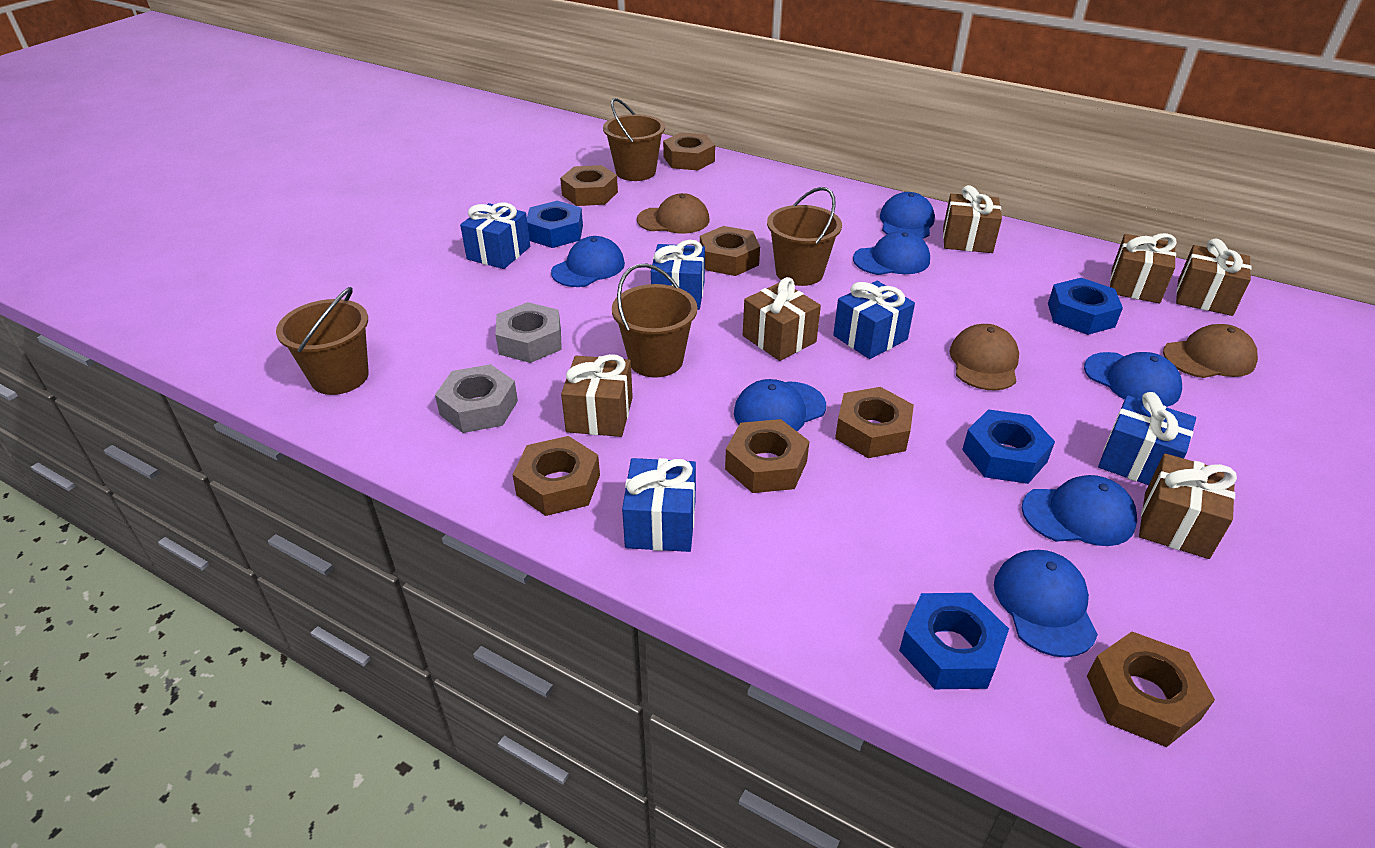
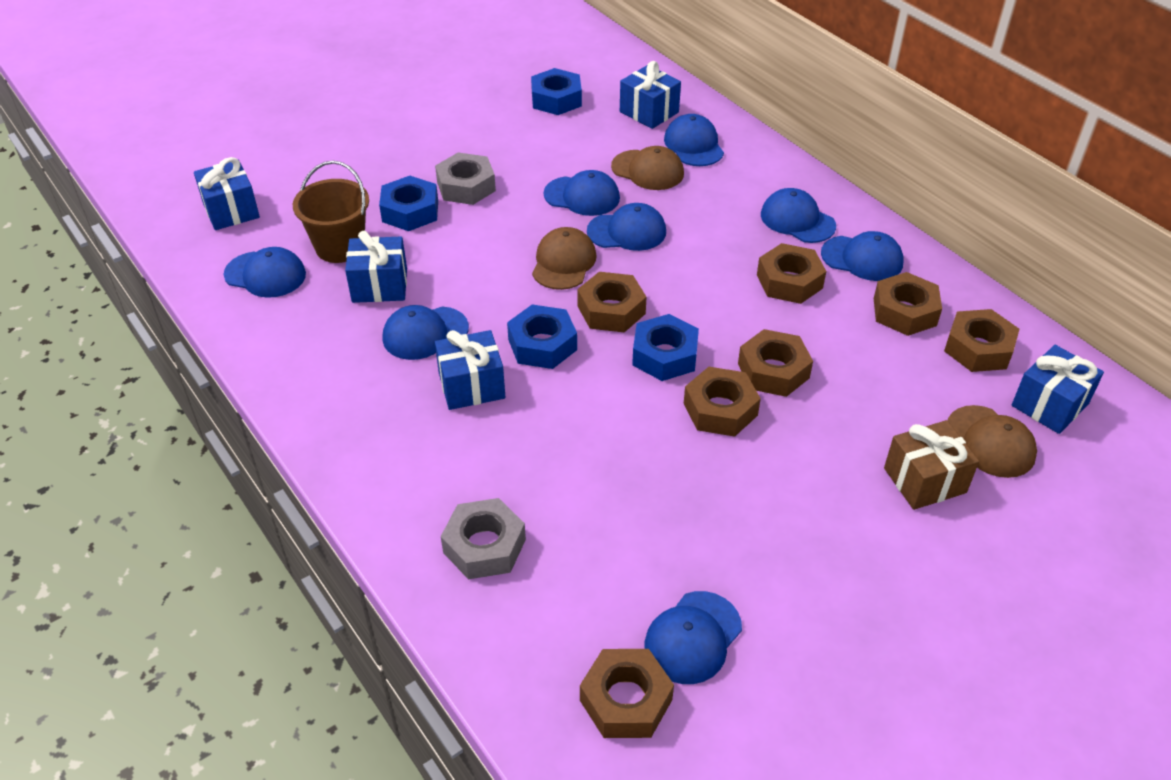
blue cap: [551,236,625,287] [734,379,826,431] [853,231,930,275] [880,192,935,239] [994,550,1098,657] [1022,475,1137,546] [1084,352,1182,407] = 7 -> [224,247,306,298] [382,305,469,360] [544,170,620,216] [587,203,666,251] [644,591,742,684] [664,114,724,166] [761,188,836,243] [821,231,904,281] = 8
brown bucket: [276,287,369,395] [603,98,665,181] [612,264,697,378] [767,187,842,286] = 4 -> [293,160,369,263] = 1
brown gift: [561,354,633,437] [743,277,821,361] [943,185,1002,253] [1110,233,1177,303] [1139,454,1237,559] [1176,238,1251,316] = 6 -> [884,420,979,510] = 1

